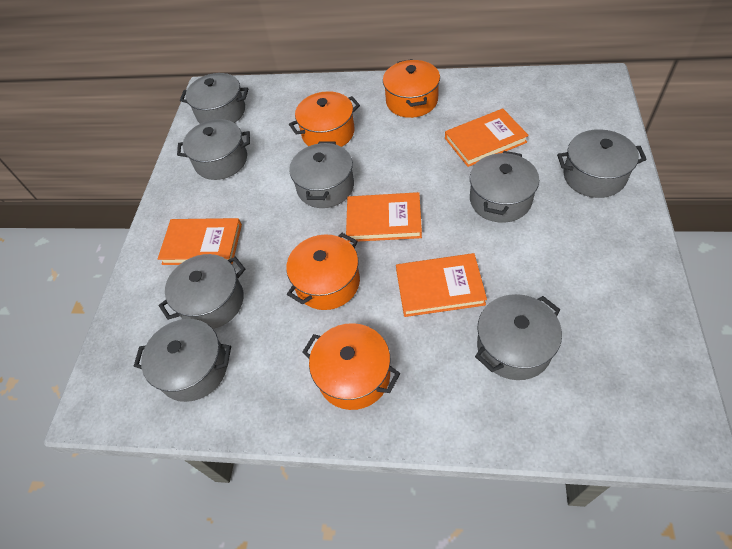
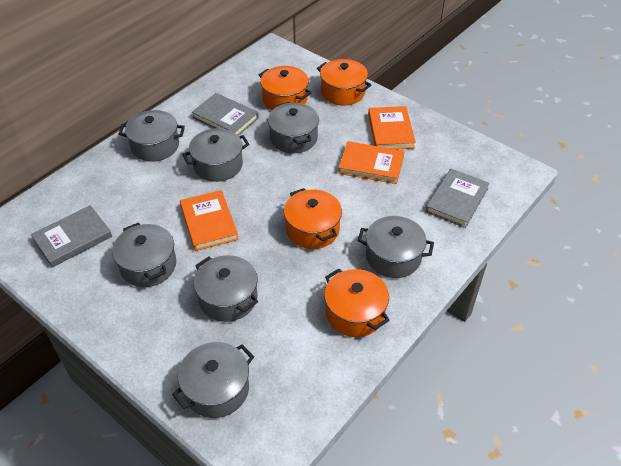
grey book: none = 0 -> [31,205,112,268] [192,93,259,136] [426,169,490,228] = 3
grey pot: [134,319,231,402] [159,254,245,329] [177,119,250,180] [180,73,248,124] [289,141,354,208] [470,151,539,223] [475,294,562,380] [557,129,647,198] = 8 -> [112,223,176,287] [119,110,185,162] [172,342,254,418] [182,128,249,182] [194,255,258,322] [268,102,319,153] [358,216,434,278] = 7
orange book: [158,218,242,265] [346,192,422,242] [396,253,487,317] [445,108,529,167] = 4 -> [180,190,239,251] [338,141,404,184] [368,106,416,149] = 3

